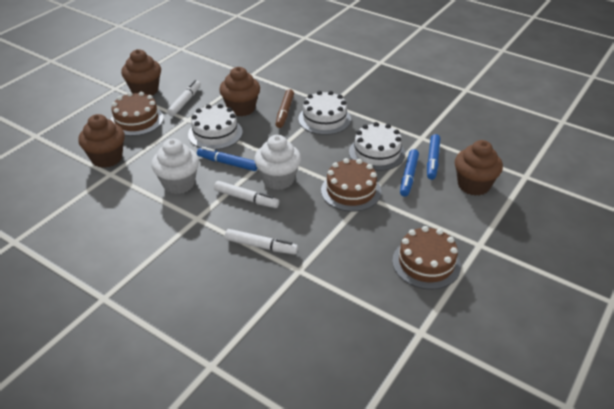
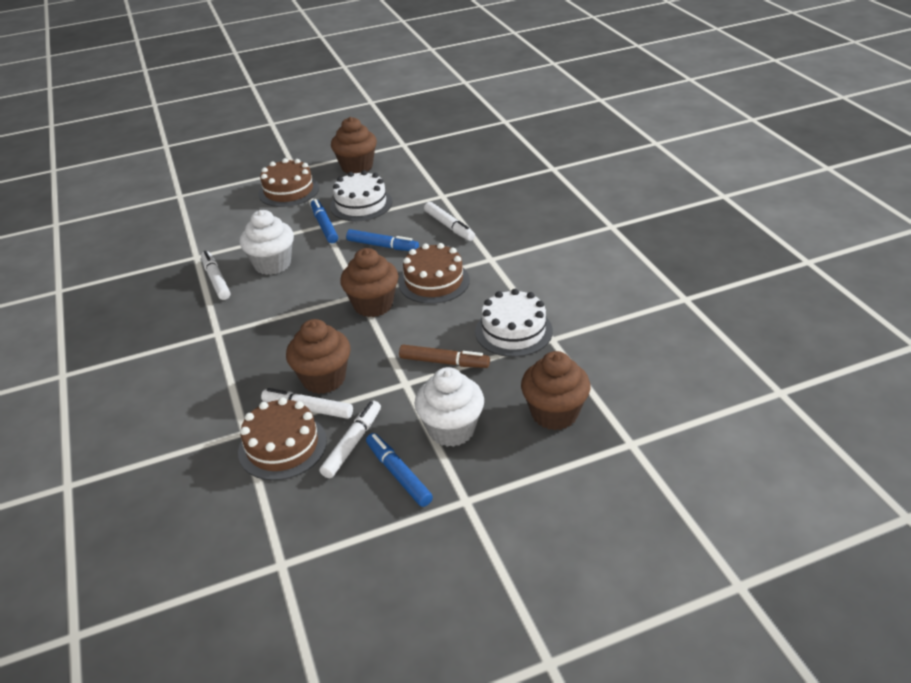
white cake: [188,104,243,150] [298,91,351,135] [349,122,405,171] = 3 -> [330,170,392,221] [475,289,553,357] = 2
white marker: [167,80,201,116] [214,181,279,208] [225,229,298,255] = 3 -> [201,251,230,300] [261,388,353,419] [320,400,381,478] [424,202,475,241] = 4

